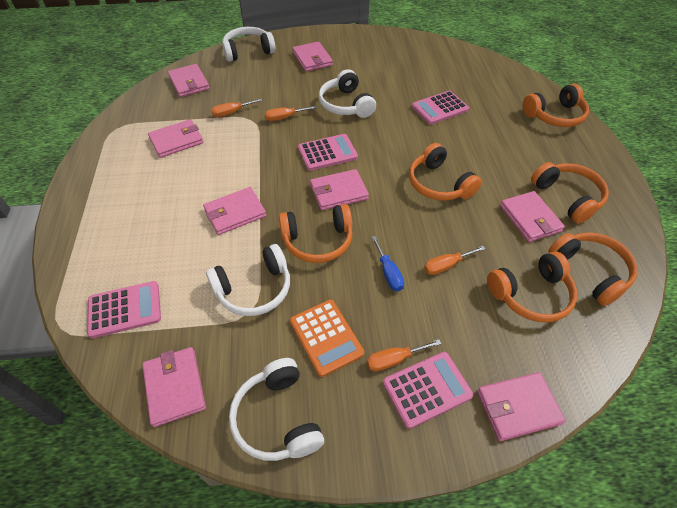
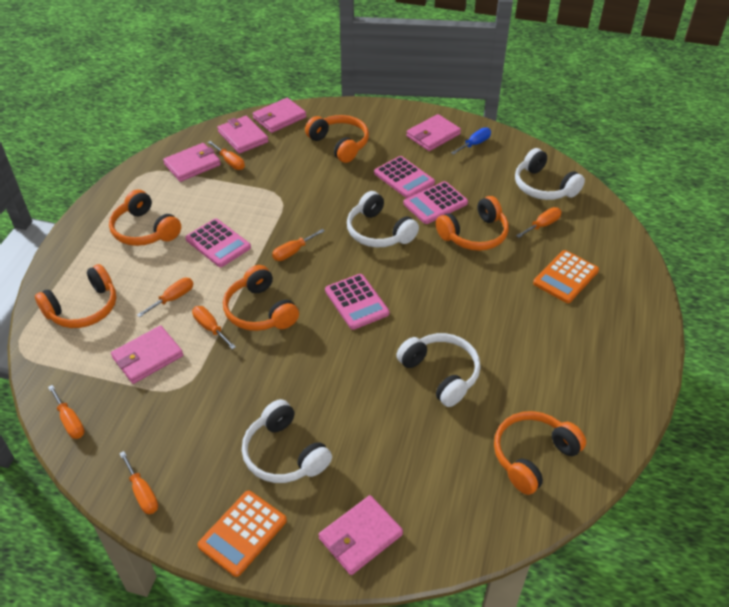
orange calculator: [290,300,364,377] = 1 -> [197,491,287,577] [533,250,599,303] = 2
orange screwdriver: [211,99,262,117] [265,106,317,121] [367,339,441,372] [424,246,485,275] = 4 -> [48,385,85,439] [119,451,158,514] [137,278,193,317] [192,306,236,349] [208,141,245,170] [272,229,325,261] [516,207,562,238] = 7
pink wallet: [142,347,206,427] [148,119,204,158] [168,64,210,97] [203,187,266,235] [293,42,333,72] [310,169,369,210] [477,372,566,441] [500,191,565,242] = 8 -> [111,325,183,384] [163,143,221,182] [218,116,268,154] [253,98,306,133] [319,495,403,575] [406,114,461,151] = 6

